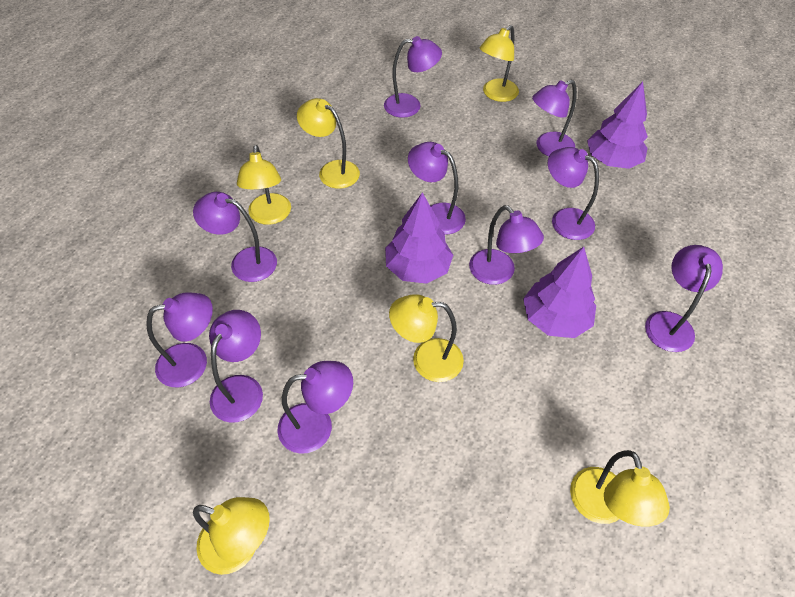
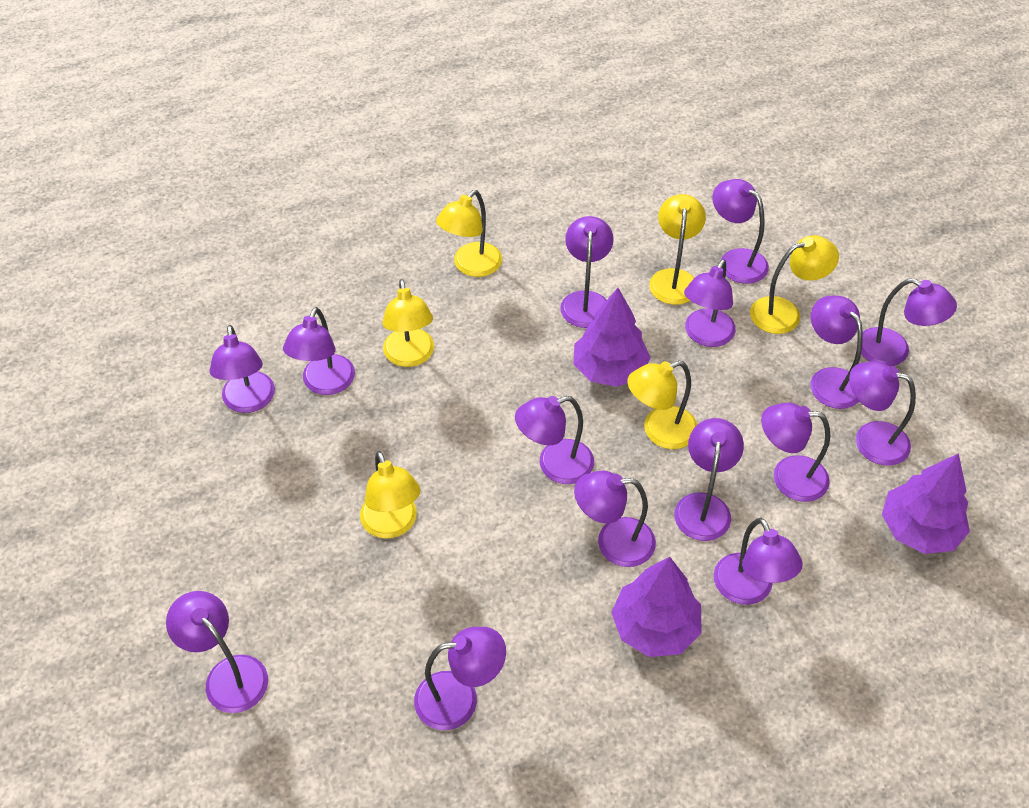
purple lamp: [146,292,213,387] [193,192,277,282] [209,310,263,423] [277,361,353,454] [384,36,442,118] [408,142,466,234] [469,205,544,285] [532,80,577,157] [548,147,599,240] [645,245,723,352] = 10 -> [166,591,268,713] [210,325,275,413] [283,307,355,395] [414,627,506,730] [515,396,594,484] [560,216,614,328] [574,471,656,567] [674,418,744,541] [684,259,736,347] [712,179,769,284] [714,518,803,605] [761,403,830,502] [810,296,863,409] [849,361,916,466] [861,278,957,366] = 15

